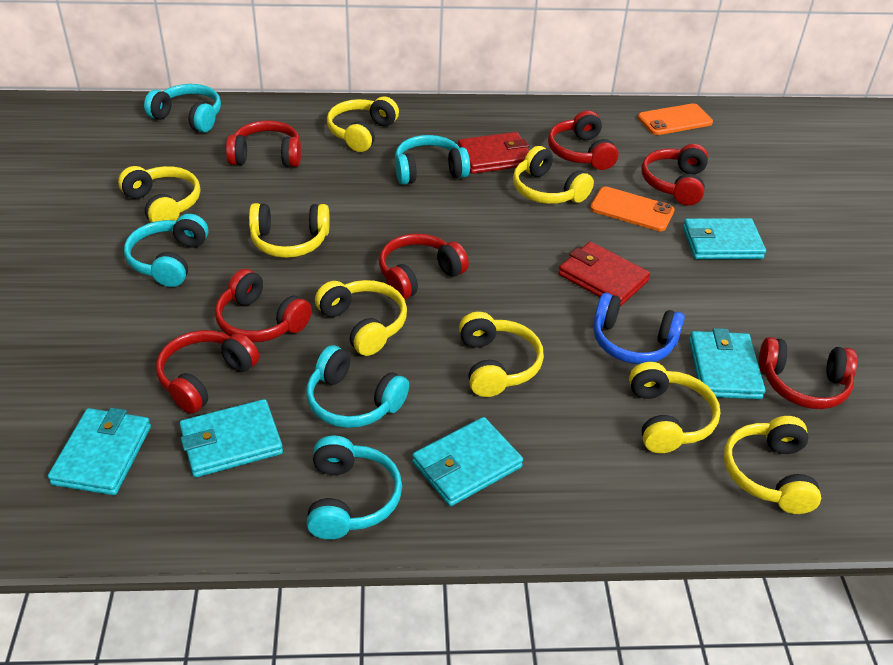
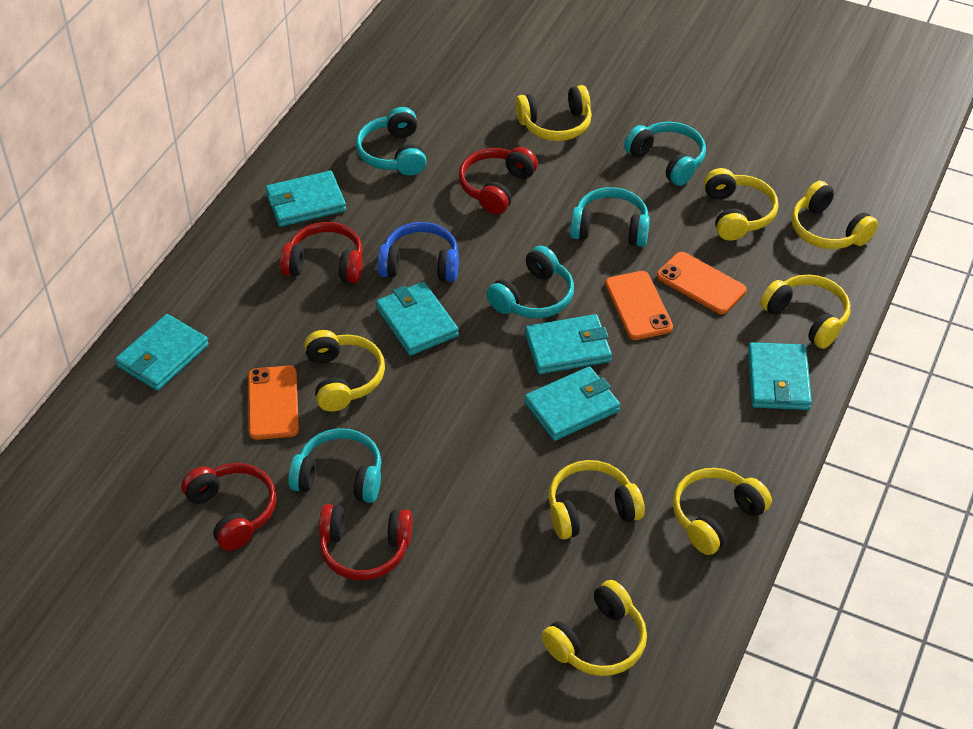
orange phone: [590,187,674,231] [638,103,713,135] = 2 -> [248,366,299,440] [605,271,673,340] [657,252,746,314] = 3
red headphones: [156,330,259,414] [215,269,312,342] [226,120,301,167] [379,233,469,299] [548,111,618,170] [641,144,708,205] [759,337,857,409] = 7 -> [181,463,277,551] [280,222,363,283] [319,504,412,580] [459,147,538,214] = 4
red wallet: [458,132,529,174] [559,242,650,307] = 2 -> none = 0
turquoise wallet: [48,408,151,495] [179,399,283,477] [412,417,523,506] [683,218,766,259] [689,328,766,399] = 5 -> [115,314,209,391] [265,171,346,227] [376,282,459,356] [525,314,612,374] [525,366,620,441] [748,342,812,410] = 6

